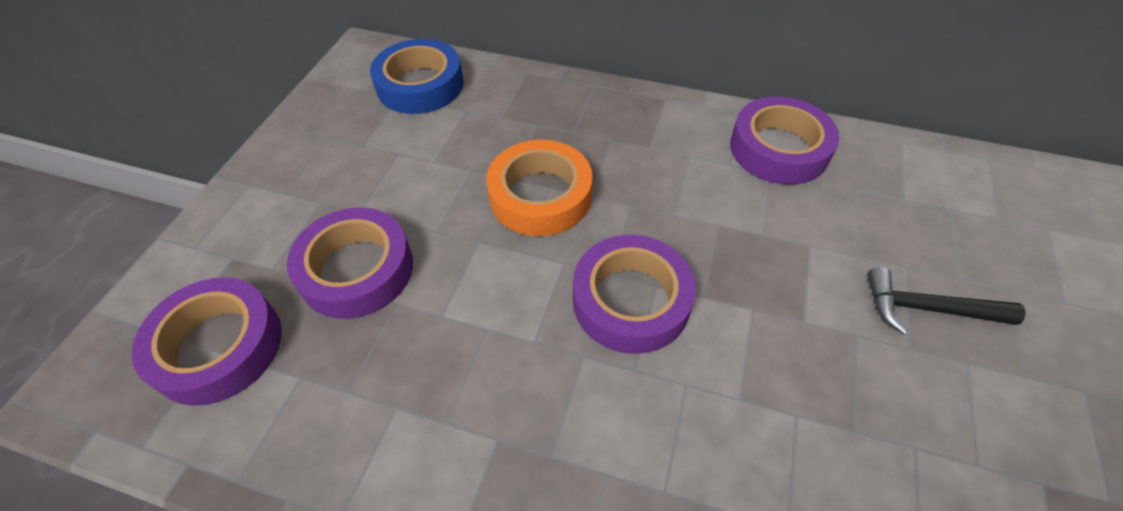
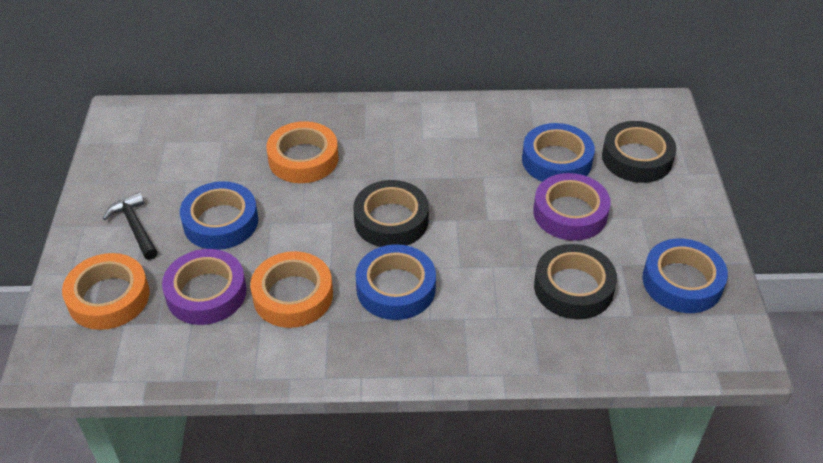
black tape: none = 0 -> [353,180,429,247] [534,244,617,319] [602,121,676,183] = 3
blue tape: [370,39,464,114] = 1 -> [180,181,258,250] [355,244,436,320] [522,123,595,182] [642,239,728,313] = 4
orange tape: [486,140,593,236] = 1 -> [62,253,150,330] [250,251,333,328] [266,121,339,183] = 3
purple tape: [132,277,282,406] [287,207,413,319] [573,235,696,354] [730,97,839,185] = 4 -> [162,249,247,325] [533,173,611,241] = 2

